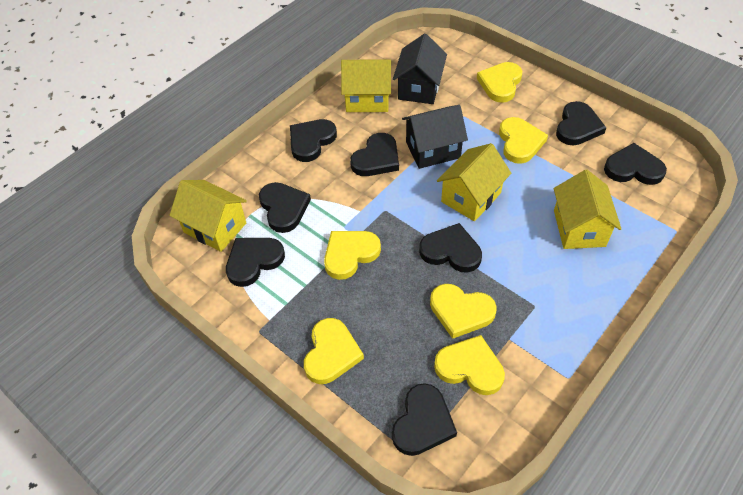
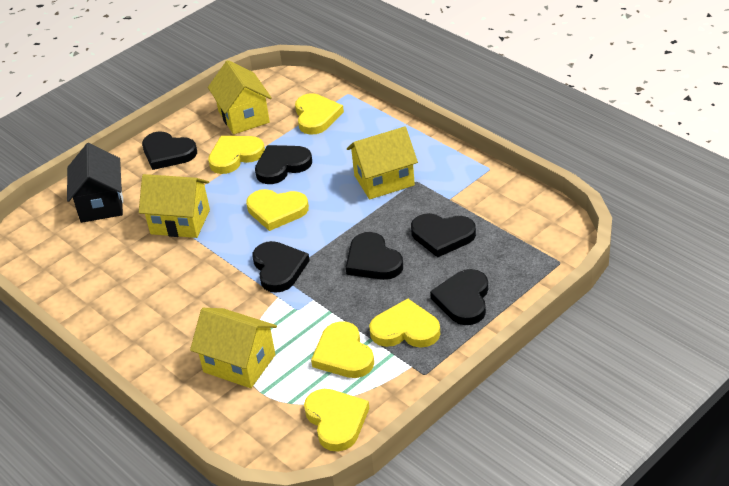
black heart: [226,238,285,287] [259,182,311,233] [290,119,337,162] [350,133,399,176] [392,383,457,456] [419,223,482,273] [556,101,606,146] [604,143,667,185] = 8 -> [142,131,197,170] [253,241,310,293] [255,145,312,184] [346,232,403,280] [411,213,476,258] [430,269,488,325] = 6
black house: [393,33,447,104] [402,105,468,169] = 2 -> [67,143,123,223] = 1

